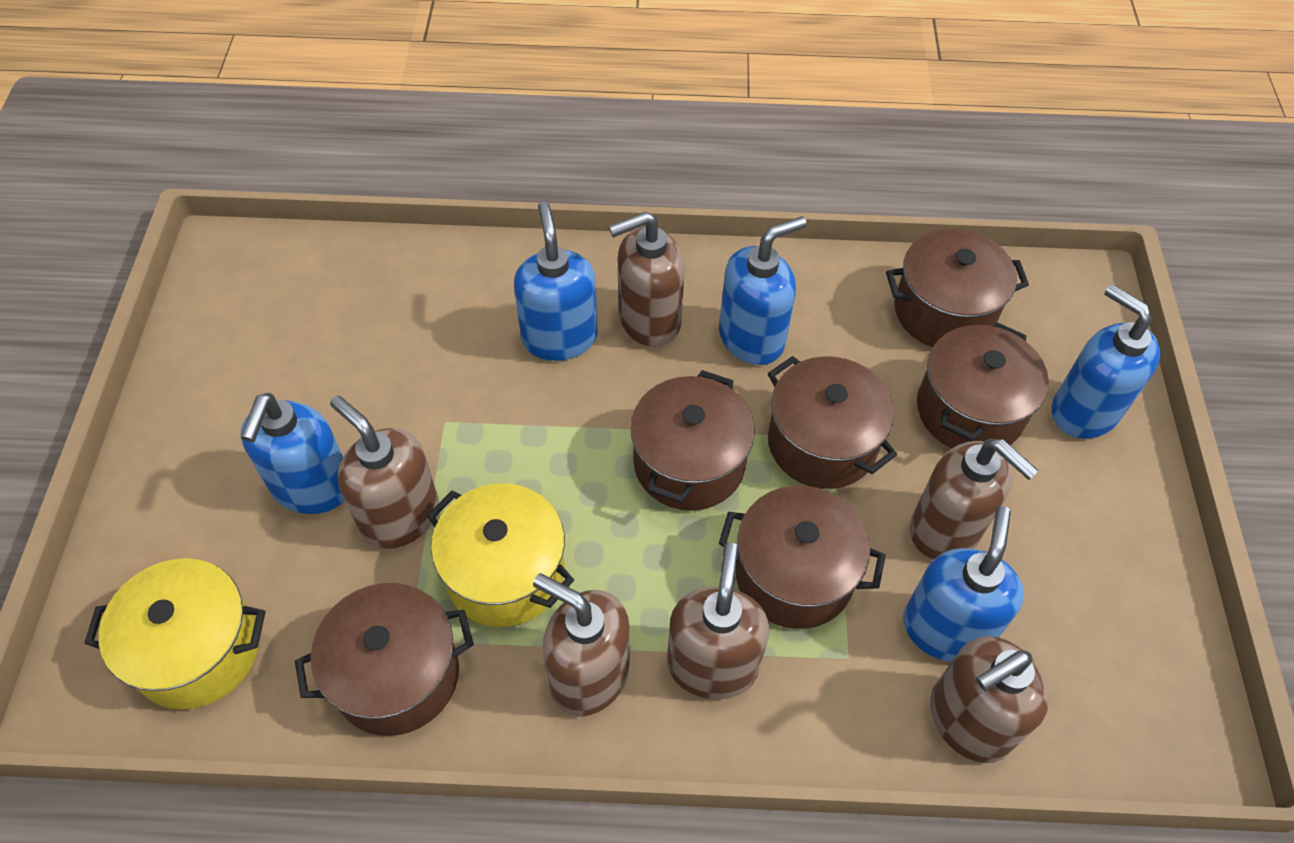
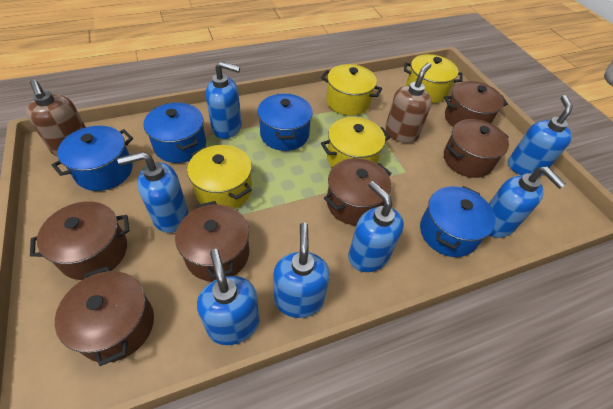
blue pot: none = 0 -> [52,126,133,191] [144,103,206,163] [257,94,313,151] [420,186,496,257] = 4
blue soap dispenser: [241,393,345,514] [514,202,598,361] [719,216,807,365] [903,506,1024,662] [1052,284,1160,439] = 5 -> [117,152,188,233] [197,249,260,345] [206,61,241,139] [274,223,330,318] [348,181,404,272] [489,167,566,238] [508,95,573,177] = 7
brown soap dispenser: [330,395,439,549] [533,573,630,716] [609,211,685,347] [667,543,769,699] [910,439,1039,559] [930,636,1049,763] = 6 -> [26,79,86,157] [385,63,432,143] = 2
yellow pot: [84,558,265,710] [427,483,574,627] = 2 -> [187,145,252,209] [321,64,382,116] [321,117,390,168] [404,54,463,103] = 4

